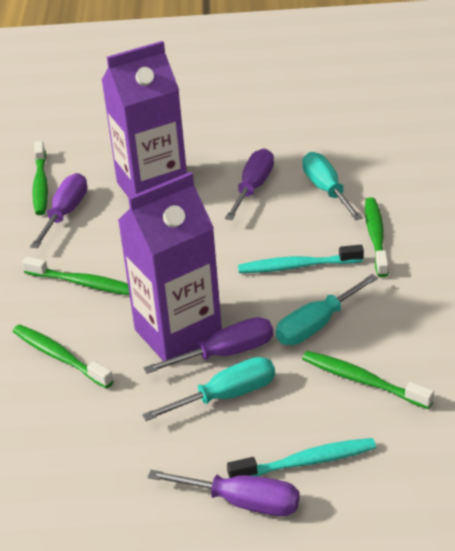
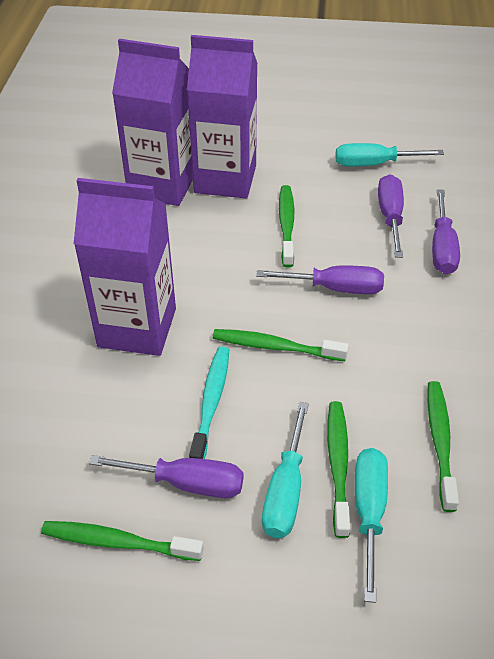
purple carton: [101,41,187,197] [118,172,222,361] = 2 -> [74,178,176,356] [112,39,193,206] [187,35,258,199] = 3
turquoise toothbrush: [227,438,376,478] [238,245,364,273] = 2 -> [189,346,229,459] = 1

